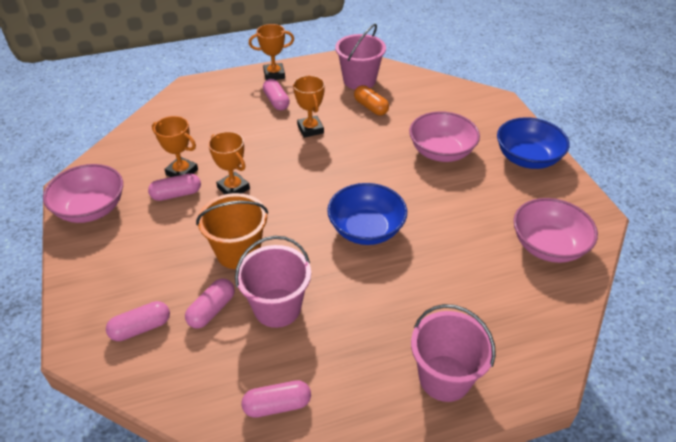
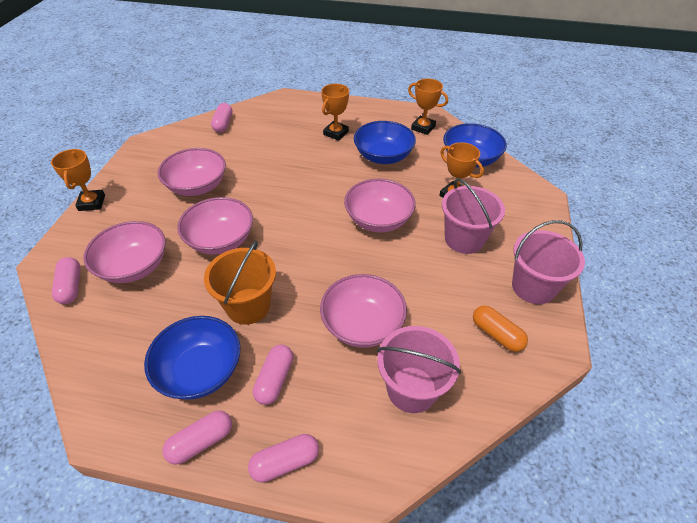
blue bowl: [327,183,407,245] [497,117,570,169] = 2 -> [144,316,240,400] [354,121,416,164] [443,123,507,167] = 3
pink bowl: [43,164,123,223] [409,111,480,162] [513,198,598,263] = 3 -> [83,221,166,283] [158,148,226,196] [177,197,253,255] [320,274,407,348] [344,179,416,232] = 5

